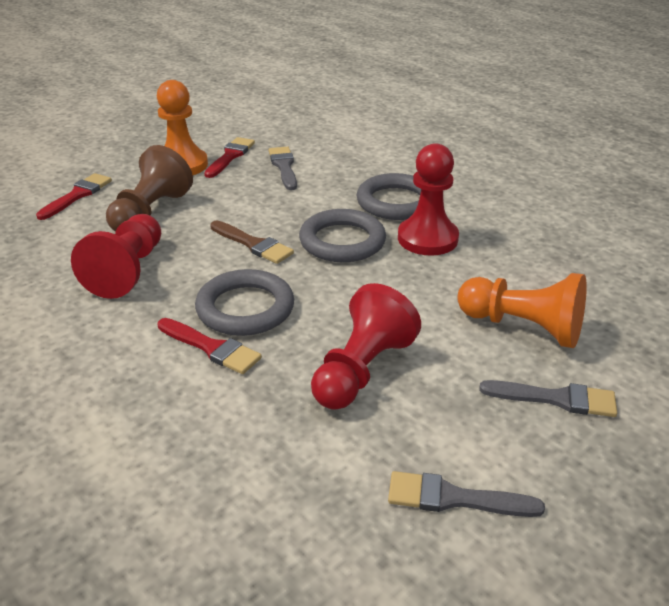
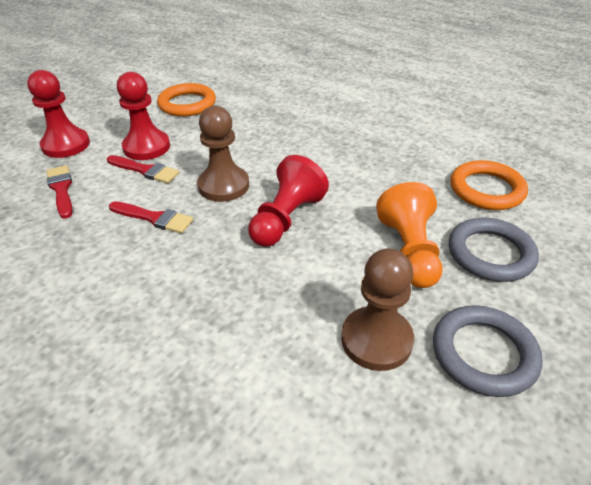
brown brush: [210,220,294,264] = 1 -> none = 0
brown pawn: [106,145,193,232] = 1 -> [197,106,249,202] [341,248,414,371] = 2
grey brush: [269,147,297,190] [388,471,545,517] [479,380,617,417] = 3 -> none = 0
grey ring: [195,269,294,336] [299,209,386,262] [356,173,421,220] = 3 -> [433,305,542,397] [449,218,539,282] = 2
orange pawn: [157,80,208,175] [457,273,587,348] = 2 -> [376,182,443,288] = 1
orange ring: none = 0 -> [157,83,216,117] [450,160,528,210] = 2

